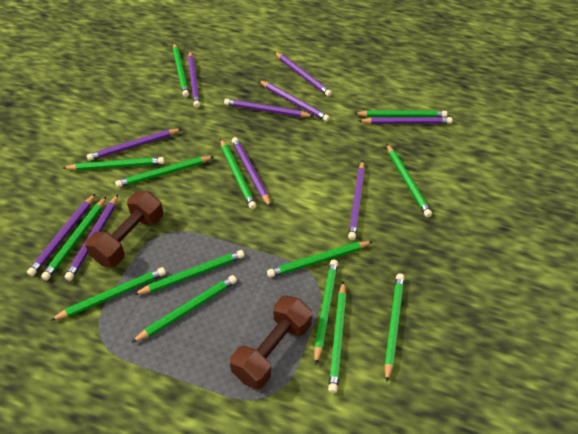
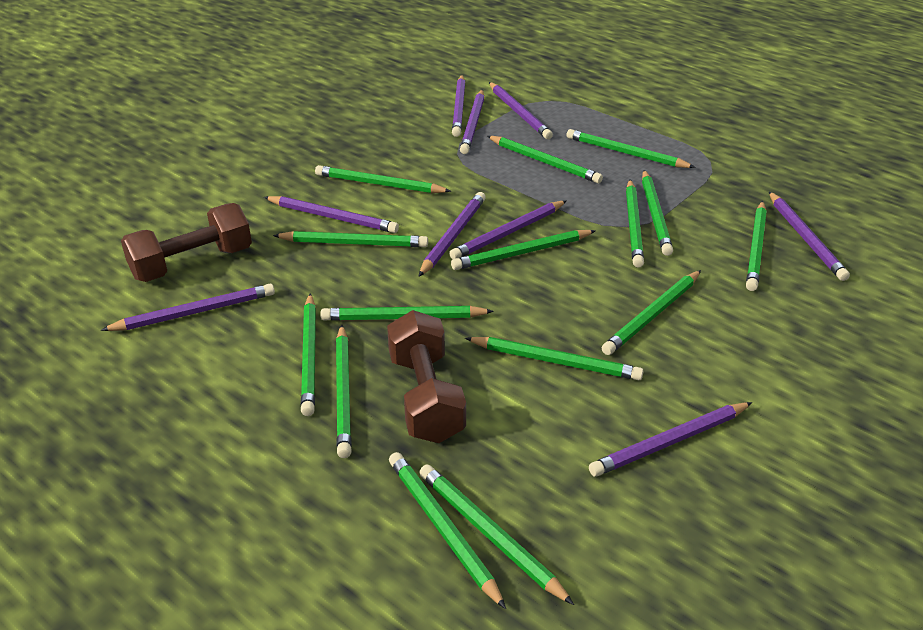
green pencil: [41,197,106,281] [50,267,166,321] [63,157,165,171] [115,156,215,188] [131,275,237,343] [133,250,244,295] [173,43,189,97] [221,139,256,209] [267,241,373,278] [314,259,338,365] [328,281,346,393] [354,110,447,117] [384,274,404,382] [387,144,432,217] = 14 -> [273,231,428,247] [301,293,316,416] [315,165,451,193] [320,306,494,321] [336,325,352,458] [389,452,506,609] [419,464,574,605] [451,230,596,270] [465,337,643,380] [487,136,603,183] [566,129,696,168] [602,270,701,355] [626,180,644,267] [642,170,673,256] [746,201,767,291] = 15
purple pencil: [27,194,95,276] [65,195,118,281] [87,129,182,161] [188,51,200,108] [224,99,313,117] [232,137,271,207] [259,81,330,122] [275,52,332,97] [348,160,365,240] [358,117,452,124] = 10 -> [100,284,275,331] [264,196,399,233] [418,192,486,277] [449,200,567,260] [452,75,465,137] [460,89,484,154] [489,82,553,139] [589,402,752,476] [769,192,850,281] = 9

